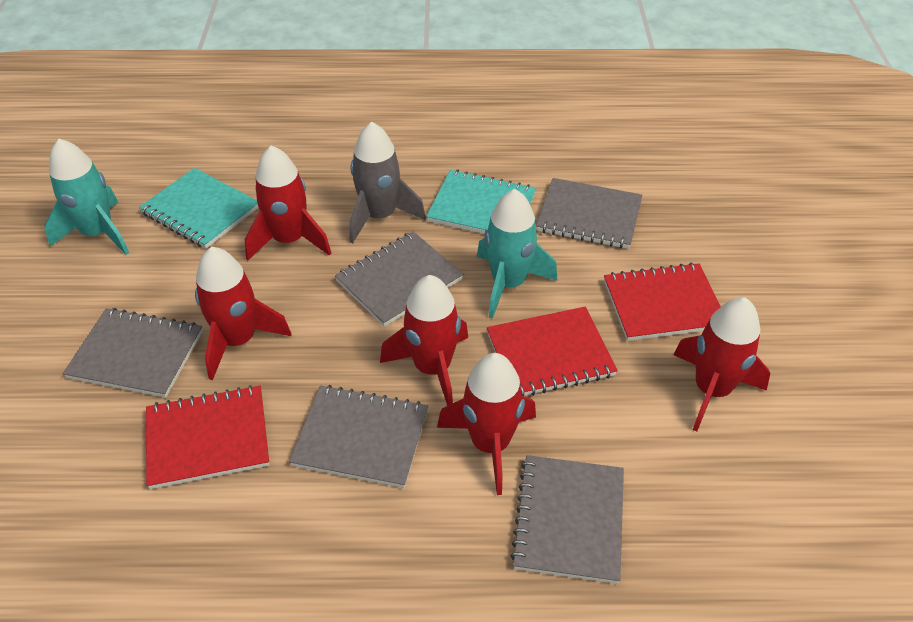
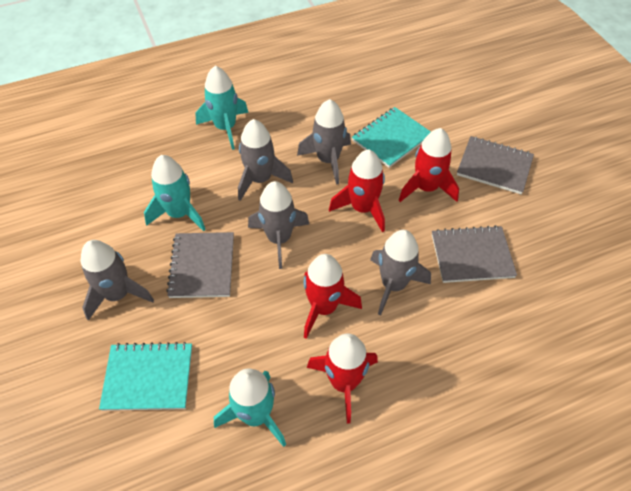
grey notebook: [63,308,203,398] [289,385,428,488] [335,231,463,327] [511,455,624,584] [536,178,642,249] = 5 -> [166,232,234,298] [432,225,517,283] [457,136,534,194] = 3
grey rocket: [349,122,426,244] = 1 -> [81,240,154,321] [238,119,293,201] [248,181,309,269] [297,99,351,184] [370,230,431,315] = 5
red notebook: [146,385,269,489] [487,307,618,396] [604,262,721,341] = 3 -> none = 0
red rocket: [195,247,291,380] [245,145,331,260] [380,275,468,406] [437,353,536,495] [674,297,770,432] = 5 -> [303,254,362,339] [307,333,378,423] [329,150,385,232] [398,128,459,202] = 4
turquoise rocket: [44,139,129,255] [477,189,558,319] = 2 -> [144,155,206,231] [195,66,249,150] [214,369,286,447] = 3

